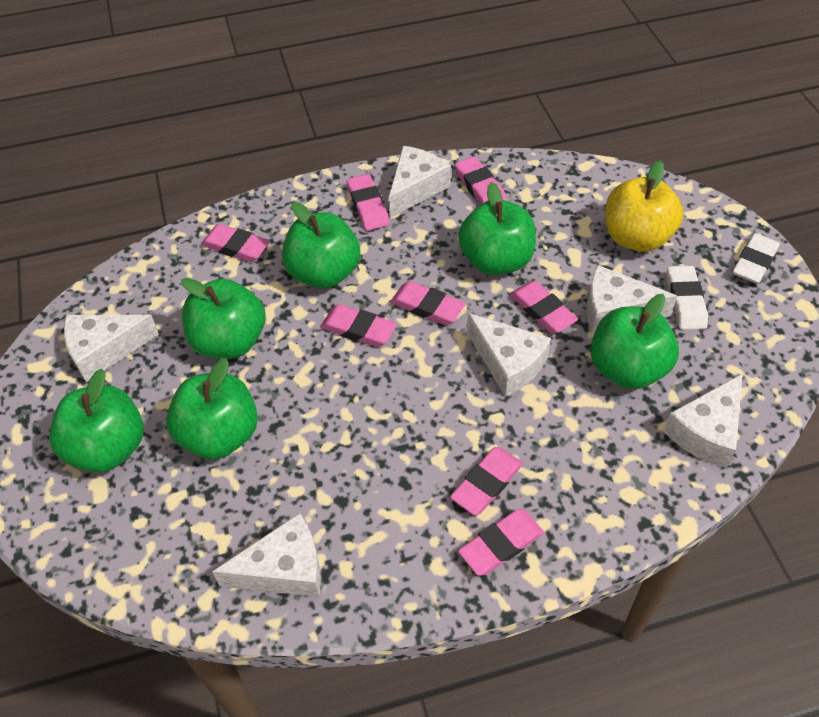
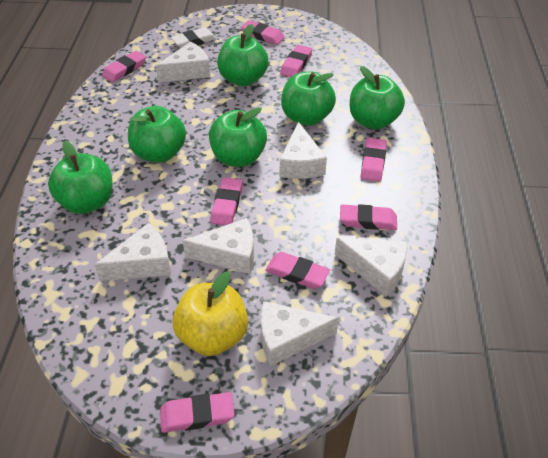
white eraser: [666,265,708,330] [732,233,780,284] = 2 -> [171,27,217,48] = 1

